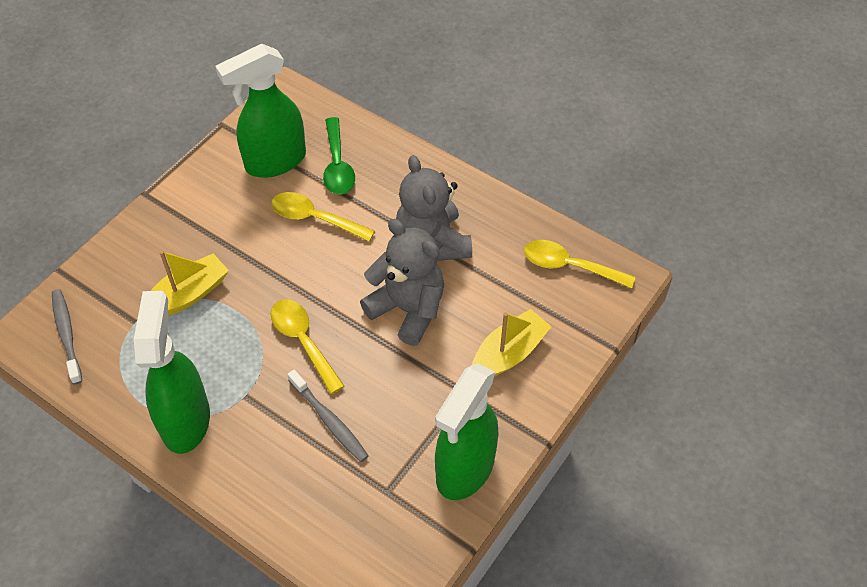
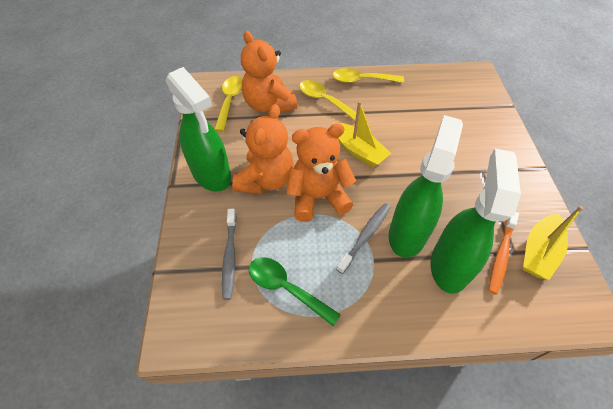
grey teddy bear: [360,219,444,346] [396,155,472,261] = 2 -> none = 0
orange teddy bear: none = 0 -> [232,104,294,194] [241,31,297,112] [286,123,356,222] = 3
orange toothbrush: none = 0 -> [489,212,519,294] = 1

